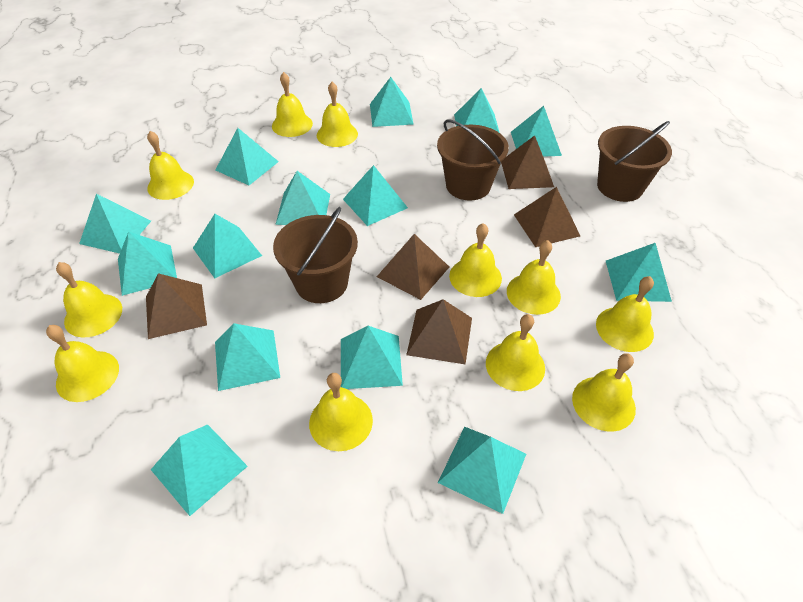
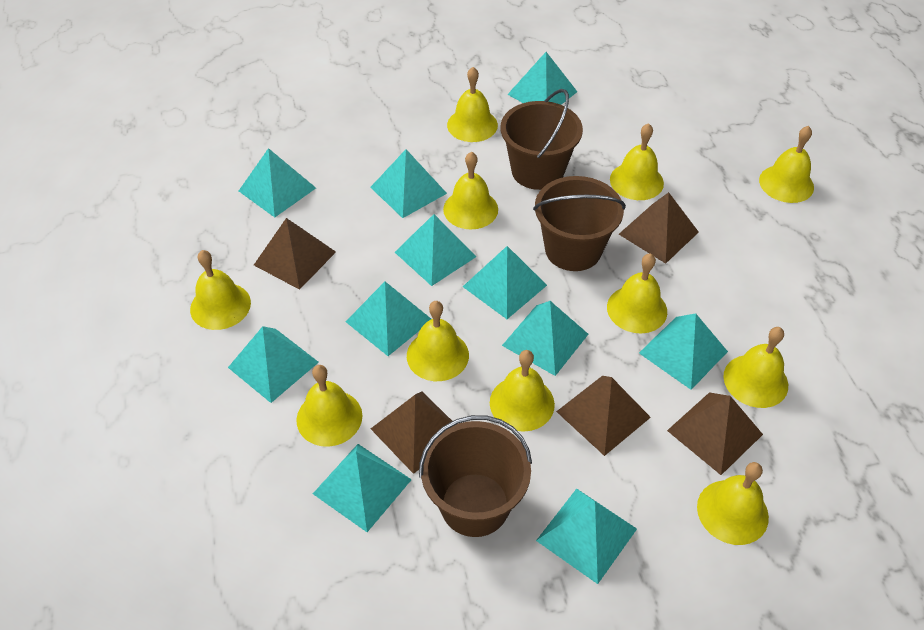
turquoise pyramid: [79,194,151,254] [118,231,177,296] [151,424,248,516] [193,214,262,278] [215,323,280,391] [216,128,279,185] [275,171,330,225] [341,326,403,389] [343,165,408,226] [370,77,414,127] [438,427,526,514] [454,88,500,133] [511,106,562,157] [606,243,672,302] = 14 -> [228,326,319,403] [239,148,316,217] [313,444,412,532] [345,282,431,356] [370,149,447,218] [395,214,476,286] [463,246,547,319] [502,301,588,376] [507,52,577,105] [536,489,637,584] [639,313,728,390] = 11

